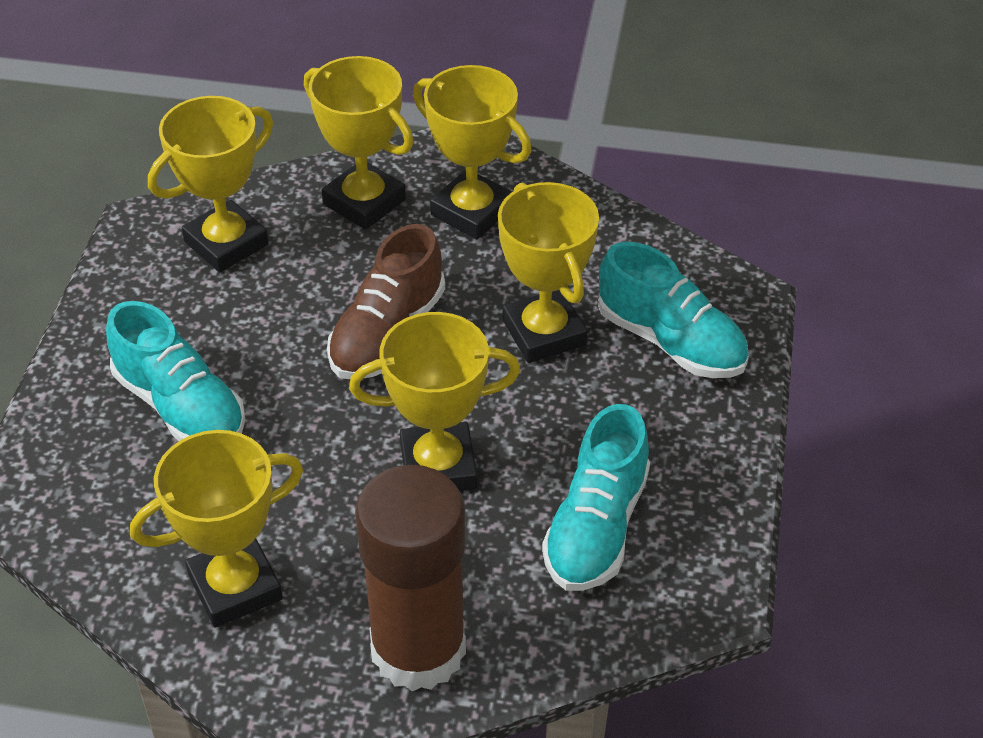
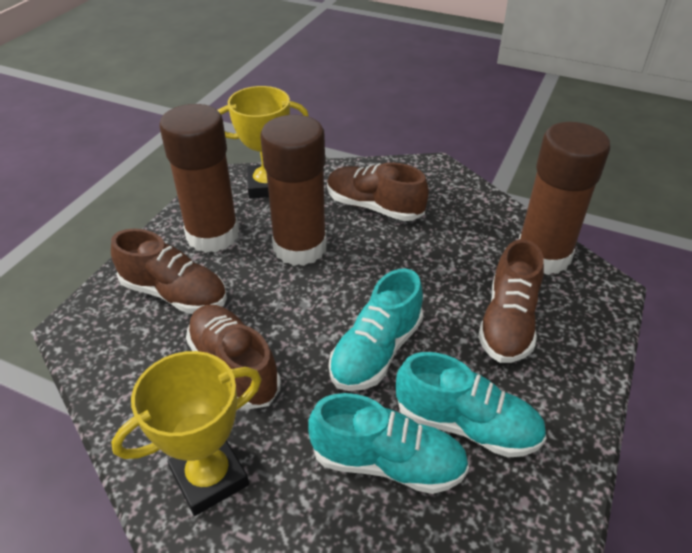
brown glue stick: [355,465,466,691] = 1 -> [159,104,239,253] [260,115,327,266] [519,122,610,275] = 3
brown shoe: [327,224,445,379] = 1 -> [111,229,227,314] [186,305,281,409] [327,162,429,221] [478,239,544,363] = 4
yellow trophy: [130,430,303,628] [148,96,273,272] [304,56,414,230] [349,312,520,491] [413,65,532,239] [498,182,599,363] = 6 -> [111,351,261,516] [218,86,309,199] = 2

